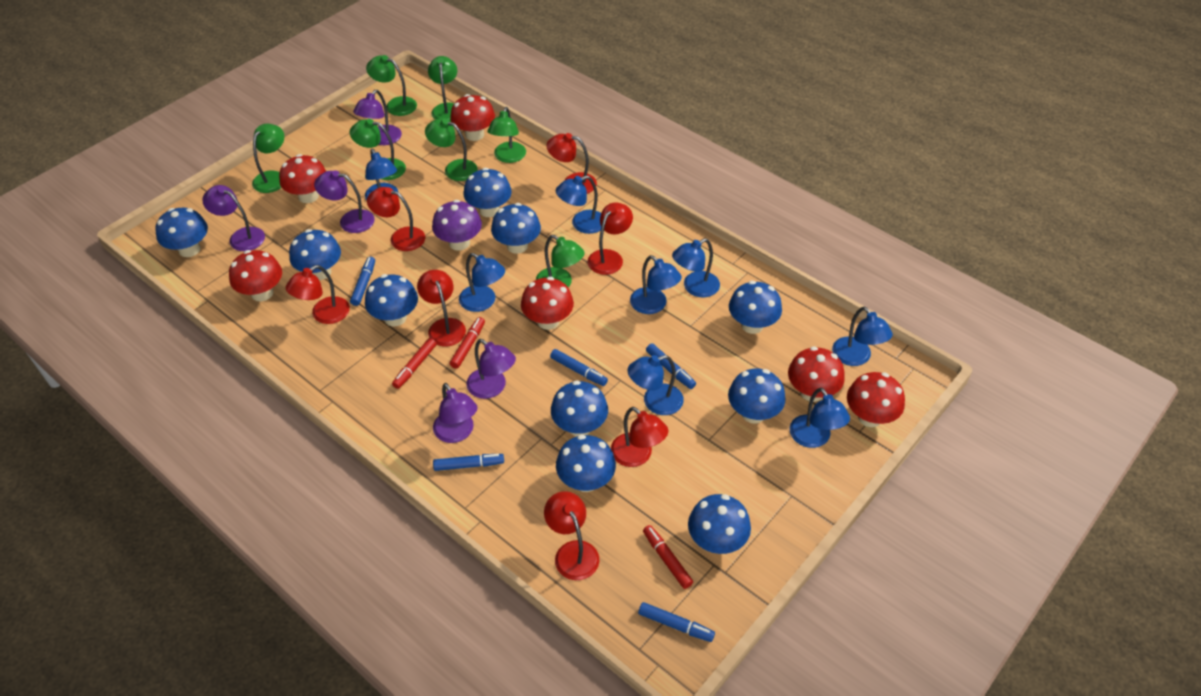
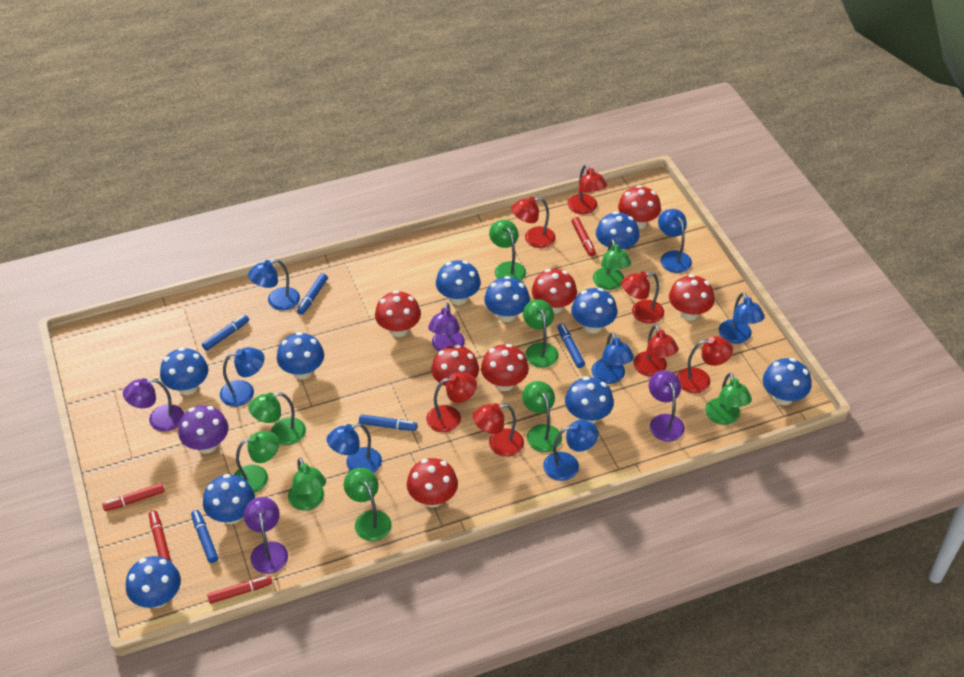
blue lamp: [365,149,398,200] [459,253,505,312] [555,176,601,234] [627,355,684,415] [630,255,682,314] [672,239,720,298] [789,388,850,448] [832,307,893,366] = 8 -> [220,347,265,407] [248,259,300,311] [327,423,382,473] [543,420,599,481] [591,332,634,384] [658,209,692,273] [719,292,765,344] = 7
green lamp: [252,124,285,193] [350,119,406,180] [366,55,417,116] [425,118,478,181] [428,56,457,122] [488,107,526,163] [536,235,585,287] = 7 -> [234,431,279,493] [249,392,306,445] [288,458,326,511] [344,468,392,541] [489,220,526,281] [522,381,562,452] [523,299,559,368] [593,239,632,290] [705,373,752,425] = 9
purple lamp: [202,185,265,251] [314,170,375,233] [353,90,402,145] [433,383,478,443] [466,339,516,399] = 5 -> [123,378,184,432] [244,497,288,574] [428,302,465,352] [649,370,685,442] = 4
red marker: [392,338,437,389] [450,317,485,369] [643,525,693,589] = 3 -> [102,483,165,511] [149,510,171,561] [207,575,272,604] [572,217,596,257] = 4
red mushroom: [229,250,282,301] [279,154,326,203] [450,94,495,141] [521,277,574,330] [788,346,845,402] [847,372,905,427] = 6 -> [375,290,421,337] [407,458,458,508] [431,344,479,386] [481,344,529,391] [532,269,577,314] [618,185,661,229] [669,274,715,321] = 7

